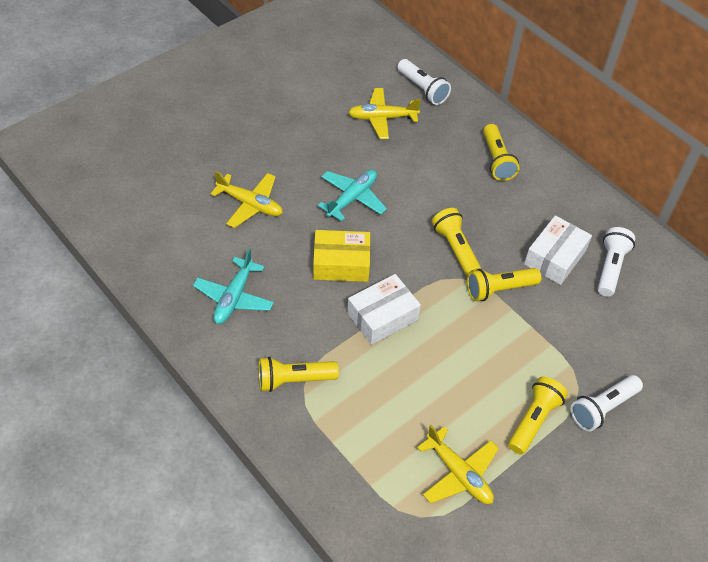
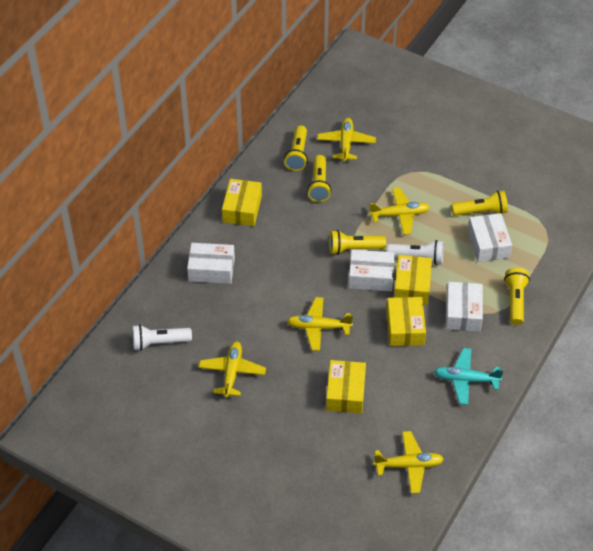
turquoise plane: [193,249,274,324] [318,170,387,221] = 2 -> [434,348,504,405] = 1
white box: [347,274,421,345] [524,216,592,285] = 2 -> [187,243,235,284] [349,250,395,291] [446,282,483,332] [468,213,512,262] = 4
white flashlight: [397,59,451,105] [571,375,643,431] [598,227,635,297] = 3 -> [133,324,192,351] [387,240,444,265] = 2
yellow box: [313,230,370,282] = 1 -> [222,179,262,226] [326,360,366,413] [386,297,426,346] [394,255,432,305] = 4
yellow plane: [211,171,283,228] [348,88,421,139] [417,425,499,504] = 3 -> [198,341,266,398] [287,297,353,351] [317,118,376,162] [369,187,430,235] [373,431,444,494] = 5

